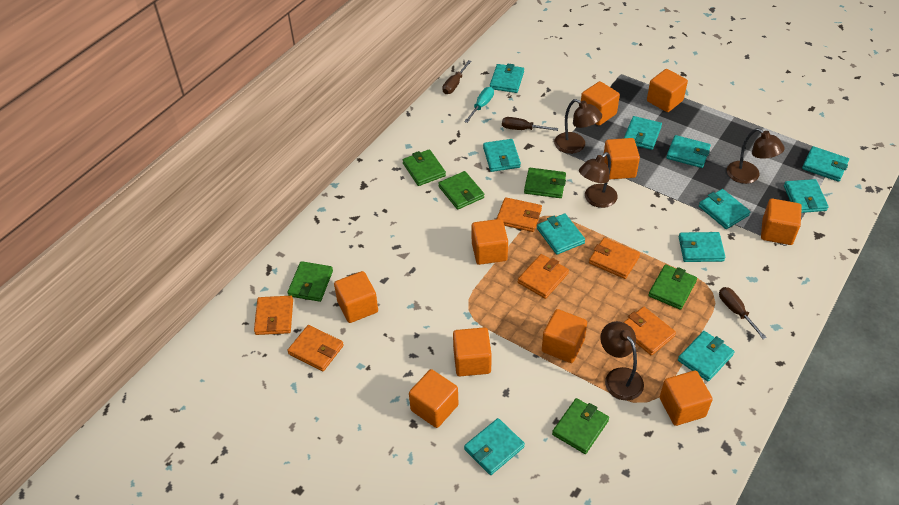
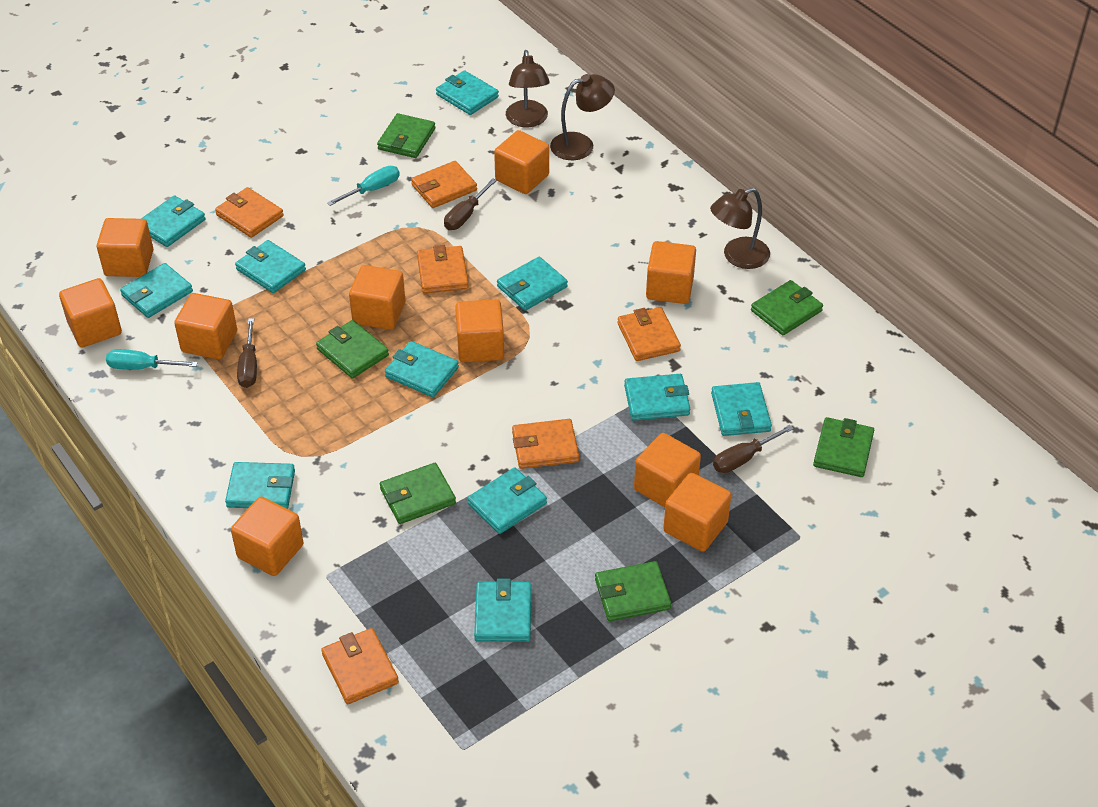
brown lamp: [554,99,602,154] [579,152,618,208] [600,321,644,400] [727,128,785,184] = 4 -> [506,50,550,127] [550,74,615,160] [710,188,770,269] = 3
turquoise screwdriver: [464,87,494,123] = 1 -> [106,349,198,370] [327,166,400,206] = 2

